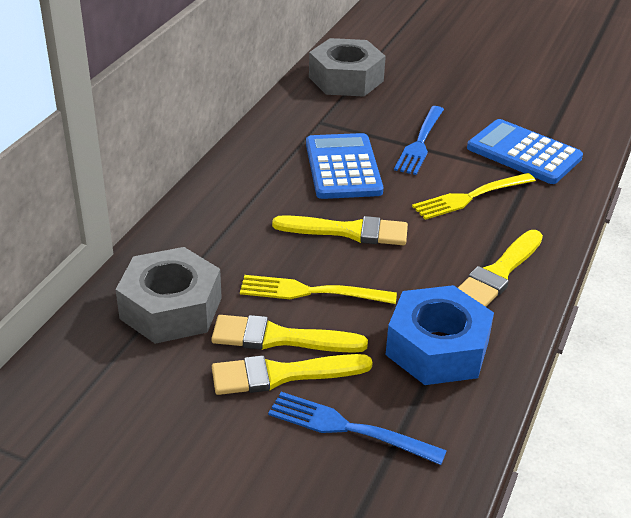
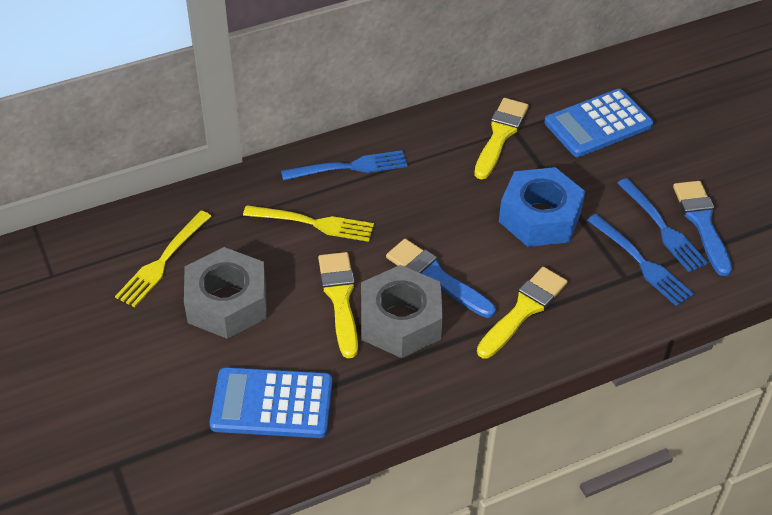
blue brush: none = 0 -> [386,239,496,318] [673,181,732,276] = 2
blue fork: [268,392,447,465] [394,106,444,175] = 2 -> [281,150,408,181] [587,214,694,306] [617,178,709,272] = 3
yellow brush: [211,315,368,353] [212,354,373,395] [272,215,408,245] [458,230,543,307] = 4 -> [318,252,358,358] [474,98,528,180] [477,267,567,358] = 3

